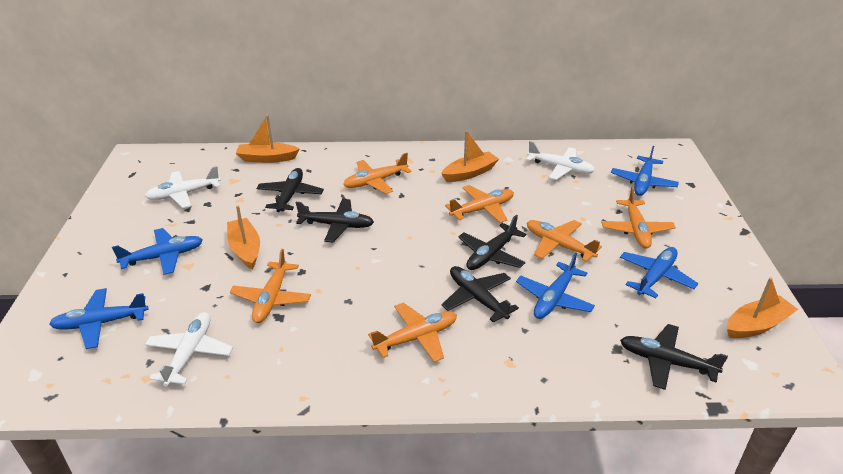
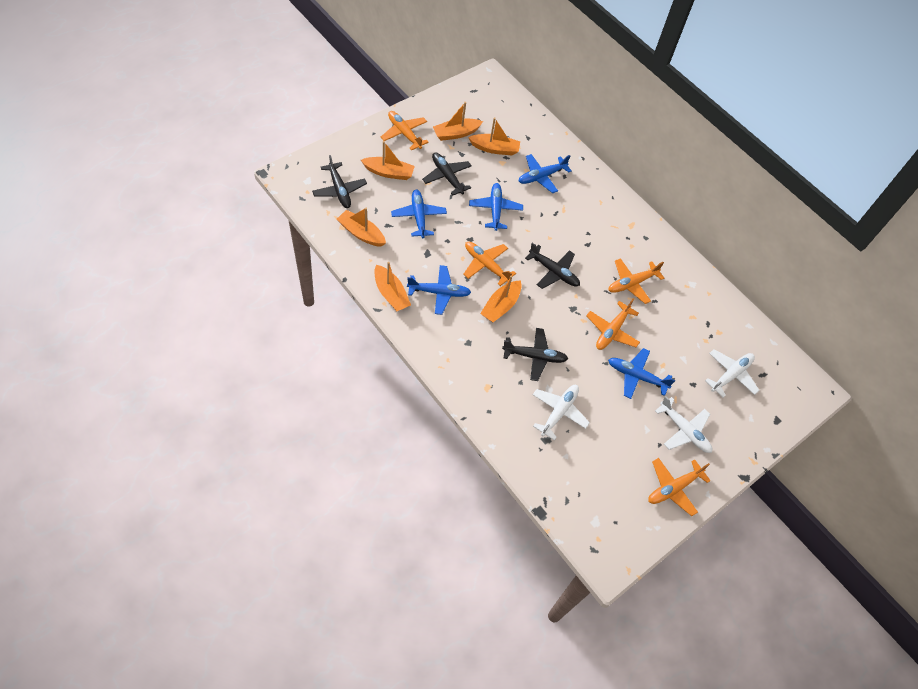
black plane: [256,168,324,212] [296,199,374,242] [442,266,519,323] [458,215,526,270] [620,324,728,390] = 5 -> [312,155,367,208] [422,153,472,196] [502,328,568,381] [525,243,580,289] = 4
orange boat: [227,205,260,269] [236,115,300,163] [441,130,499,182] [727,277,798,338] = 4 -> [337,208,386,247] [361,141,415,180] [374,262,411,311] [433,102,483,141] [468,117,520,156] [480,276,522,322] = 6
orange plane: [230,249,311,323] [343,153,412,194] [368,303,457,362] [445,185,514,223] [527,220,602,262] [601,187,676,248] = 6 -> [381,111,429,151] [463,242,516,286] [586,299,640,350] [609,258,664,304] [648,458,711,516] = 5

